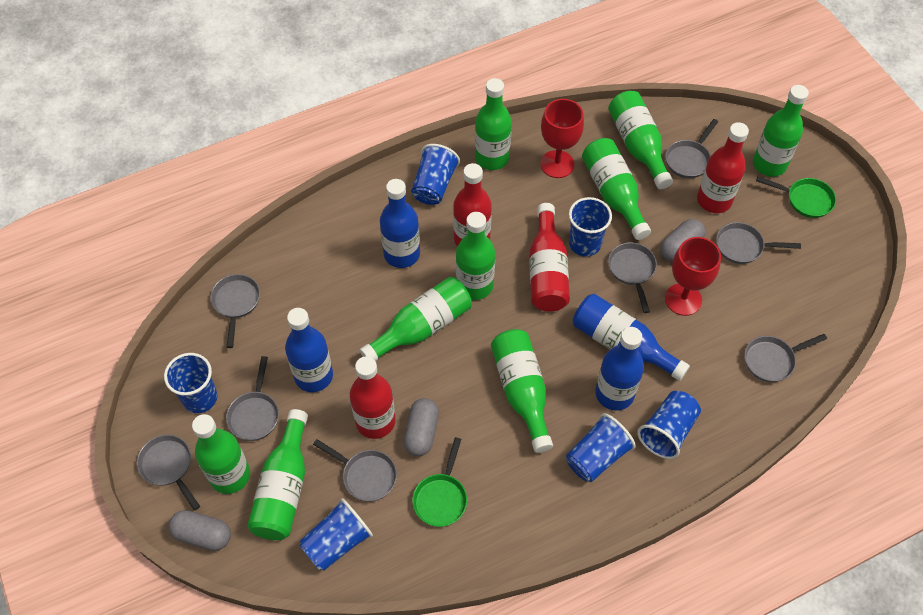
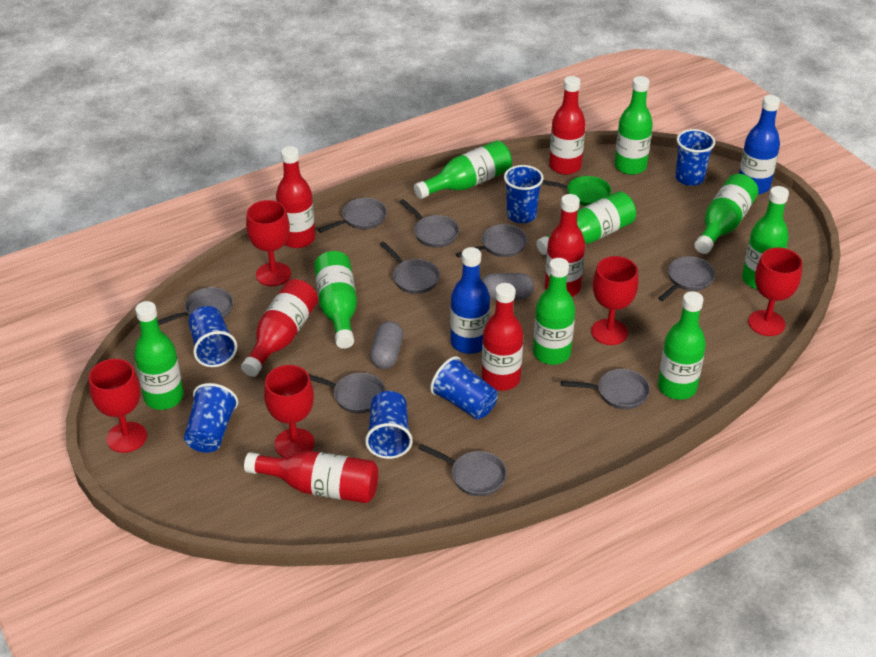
blue bottle: [285,308,333,392] [380,179,420,268] [573,294,690,381] [595,327,644,411] = 4 -> [450,247,490,354] [739,95,780,194] = 2
green pan: [412,437,467,527] [756,177,836,218] = 2 -> [542,176,611,206] = 1
grey capsule: [168,510,231,551] [403,398,439,456] [660,219,705,262] = 3 -> [370,321,403,369] [482,273,534,300] = 2
grey pan: [137,434,200,511] [211,274,260,348] [226,356,279,441] [313,439,397,502] [608,242,657,313] [665,119,718,178] [716,222,801,264] [745,334,827,382] = 8 -> [158,287,233,325] [309,373,386,413] [318,198,387,233] [380,241,440,294] [400,199,459,248] [418,444,507,496] [456,224,527,258] [561,369,650,409] [658,256,716,301] = 9
red bottle: [350,356,396,439] [453,163,492,247] [529,203,570,312] [697,122,749,213] = 4 -> [241,279,318,377] [244,451,378,503] [276,146,315,248] [482,283,523,391] [545,194,585,297] [549,76,586,175] = 6
red goblet: [540,99,584,178] [665,237,721,316] = 2 -> [89,359,147,453] [246,200,291,286] [264,365,315,457] [591,256,639,345] [748,247,802,336] = 5

